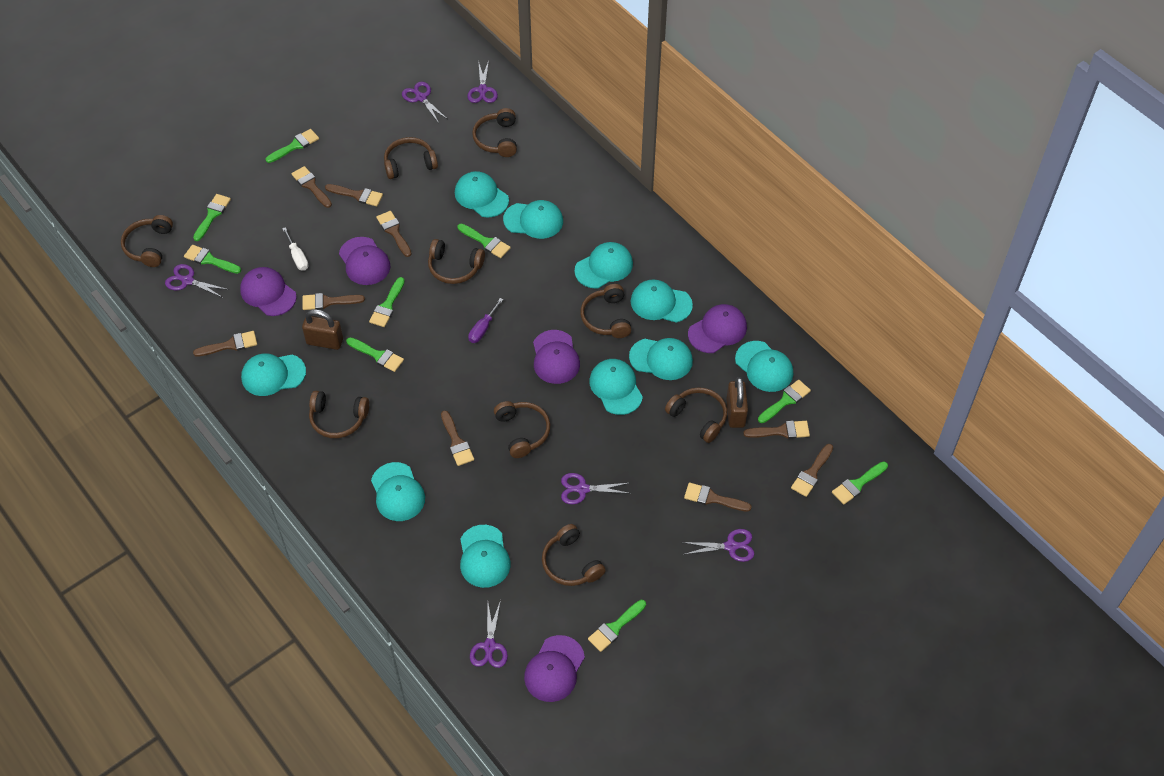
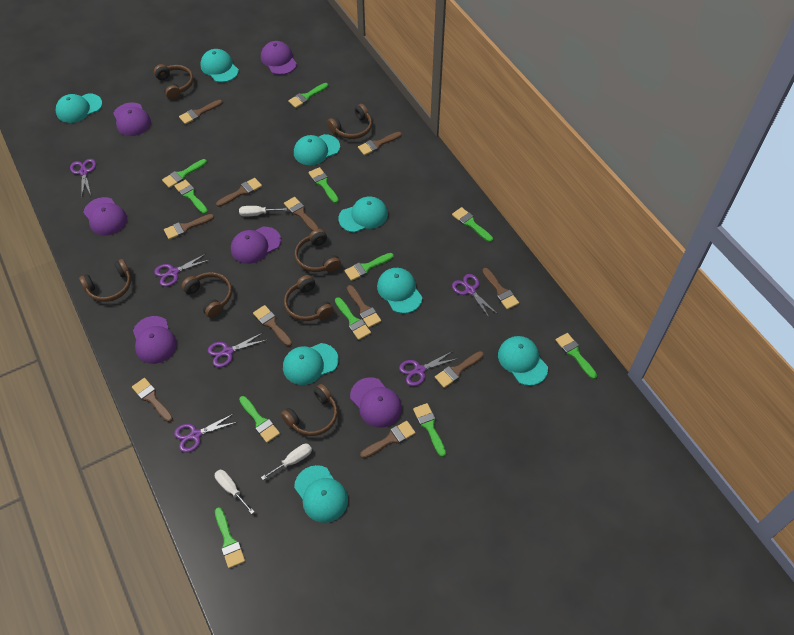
brown brush: [193,331,257,357] [291,166,332,208] [302,293,365,310] [325,184,383,206] [376,211,411,257] [441,411,474,466] [684,483,752,512] [743,421,810,439] [791,444,833,497] = 9 -> [132,378,173,422] [164,214,214,240] [179,100,223,124] [216,178,262,207] [253,305,292,346] [284,197,319,231] [347,285,381,328] [358,132,402,155] [360,421,416,458] [435,351,484,388] [482,268,519,310] = 11
brown headphones: [121,215,173,267] [309,391,369,438] [384,137,438,179] [428,239,485,284] [472,108,517,157] [494,401,550,458] [542,524,606,586] [580,284,631,338] [665,387,727,443] = 9 -> [79,259,131,302] [154,64,194,99] [181,272,232,318] [281,384,338,436] [284,275,334,321] [295,229,341,272] [327,104,372,139] = 7
brown padlock: [302,309,343,350] [726,377,748,428] = 2 -> none = 0
green brush: [184,245,241,274] [193,194,231,241] [265,129,319,163] [346,337,404,372] [369,277,405,327] [458,223,511,258] [588,600,646,652] [758,379,811,423] [832,461,888,505] = 9 -> [162,159,207,188] [174,180,208,214] [215,507,245,568] [239,396,280,443] [288,83,328,108] [308,167,339,203] [335,297,371,340] [344,253,394,281] [413,403,446,457] [452,207,493,242] [556,333,597,379] = 11
purple cap: [240,267,297,316] [339,237,390,285] [524,635,585,702] [533,330,580,384] [688,304,747,353] = 5 -> [83,197,127,235] [113,103,151,136] [133,316,177,364] [231,227,281,264] [261,41,297,75] [350,377,402,427] = 6
purple screwdriver: [468,298,503,343] = 1 -> none = 0
turquoise cap: [241,353,306,396] [371,462,425,521] [455,171,509,218] [460,525,511,588] [503,200,563,239] [575,242,633,288] [589,359,643,415] [629,338,693,380] [631,279,693,322] [735,341,793,392] = 10 -> [56,93,102,123] [200,49,239,82] [283,343,339,385] [294,134,340,165] [294,465,348,523] [338,196,388,233] [377,268,422,314] [498,336,548,386] = 8
white screwdriver: [282,227,309,271] = 1 -> [215,470,255,514] [239,206,287,217] [261,444,312,480] = 3

